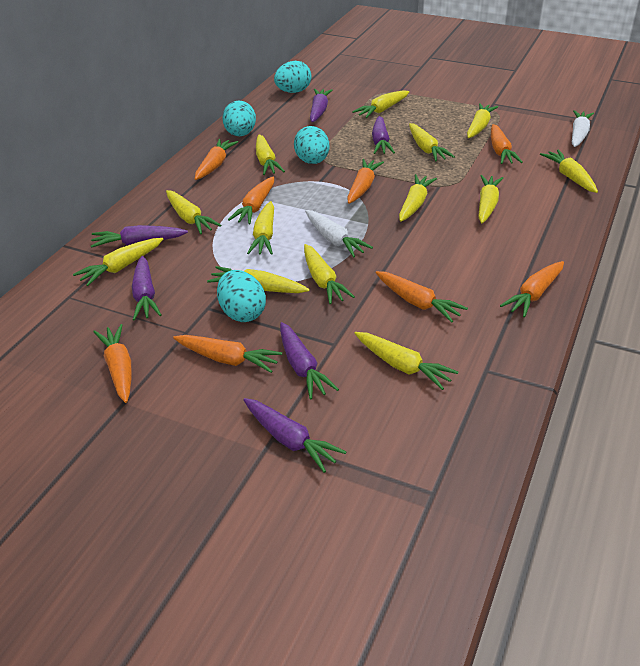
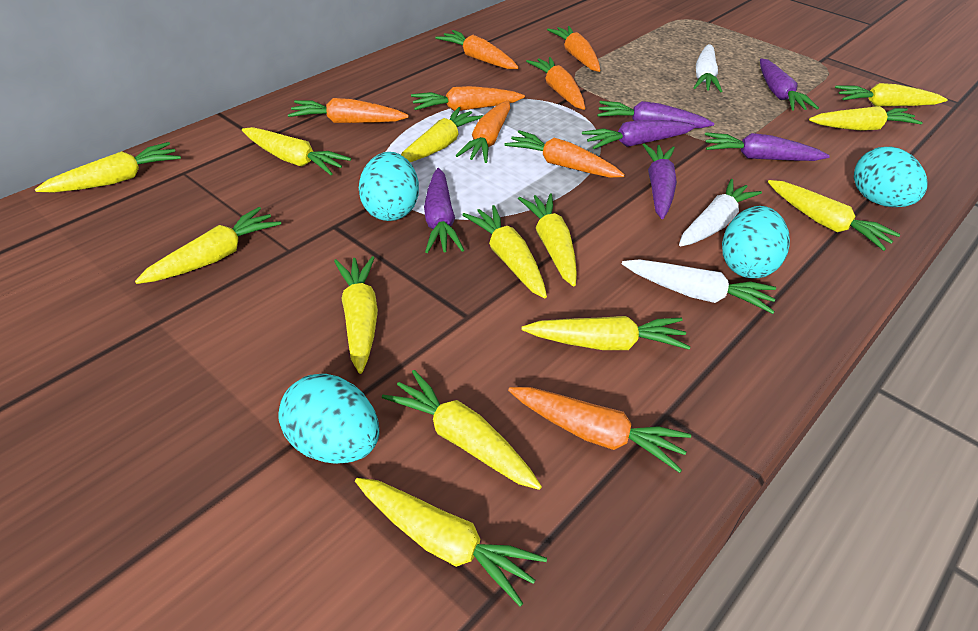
white carrot: [305,210,373,257] [572,110,594,147] = 2 -> [622,259,776,314] [679,179,762,246] [694,44,723,92] = 3

